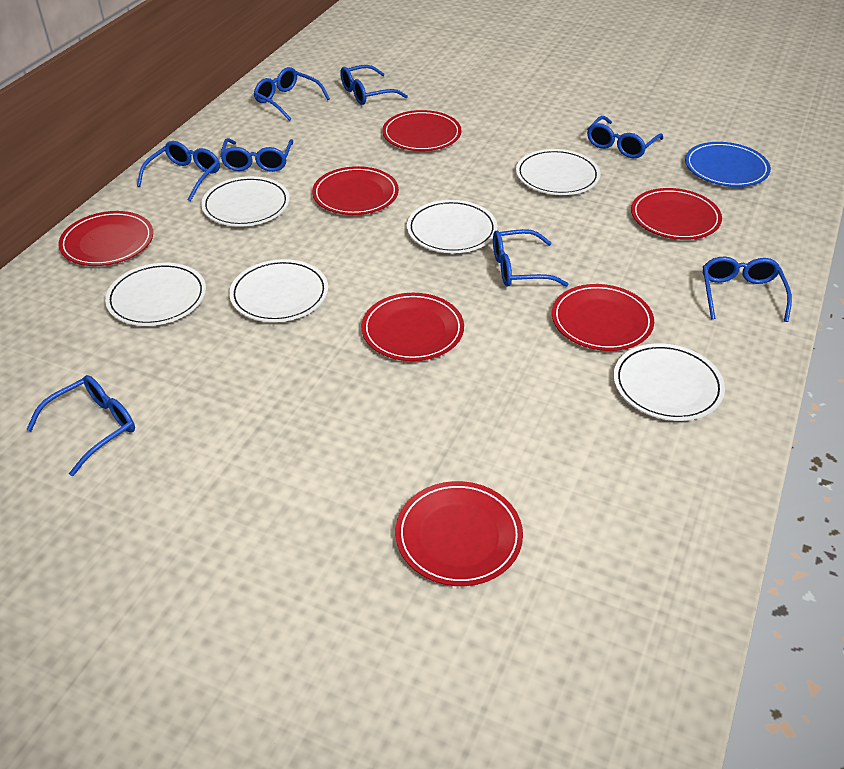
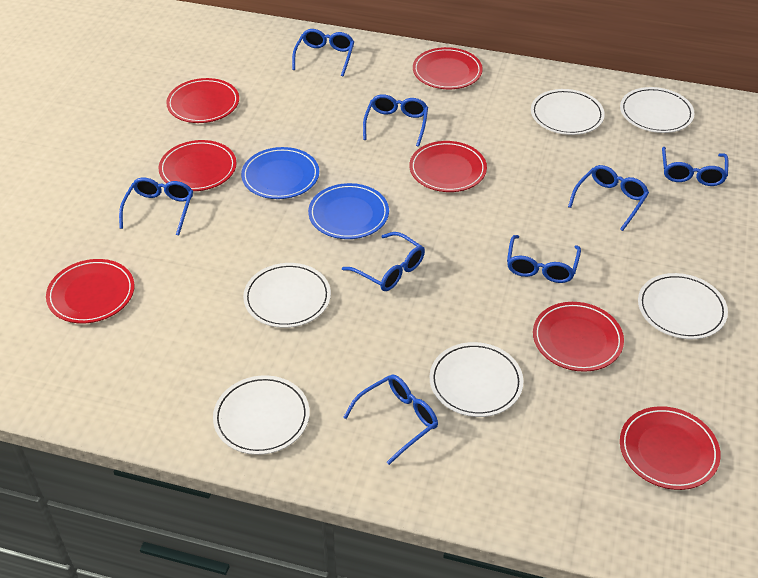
blue plate: [685,142,771,187] = 1 -> [241,147,319,199] [308,183,389,239] = 2

